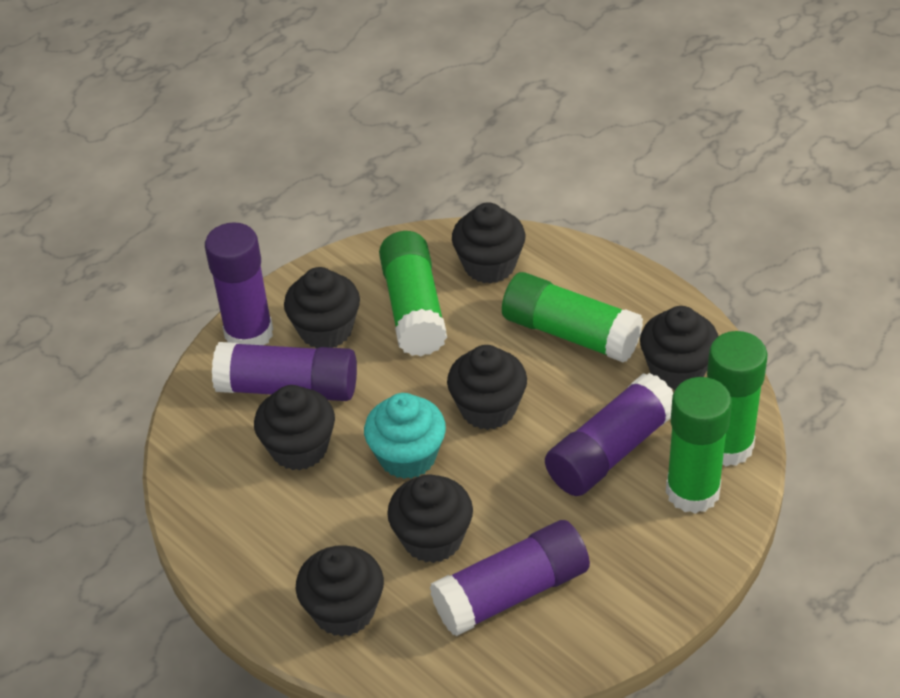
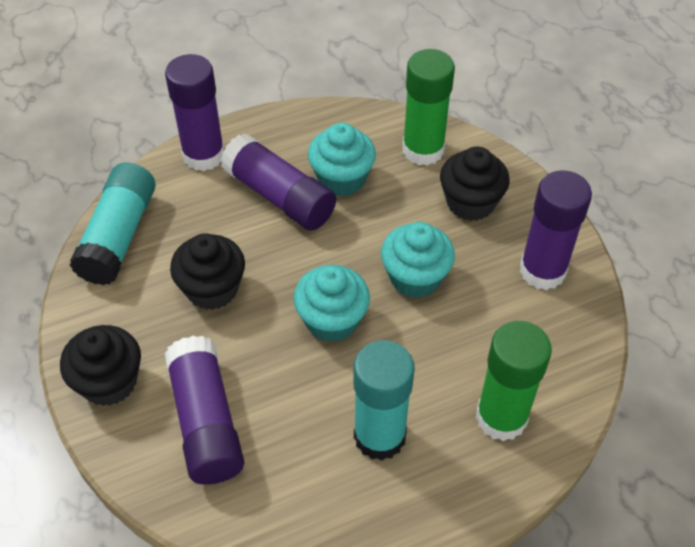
black cupcake: [254,385,335,471] [284,267,360,349] [296,545,384,637] [387,474,473,563] [447,345,527,430] [452,202,526,284] [640,306,718,390] = 7 -> [60,325,141,406] [170,233,245,310] [440,147,510,221] = 3
green glue stick: [379,231,447,356] [502,272,643,362] [666,377,732,514] [707,331,767,466] = 4 -> [403,49,455,166] [476,321,552,441] = 2
turquoise cupcake: [364,393,446,479] = 1 -> [294,265,370,342] [308,123,376,196] [381,222,455,298] = 3
turquoise glue stick: none = 0 -> [70,162,156,285] [353,340,415,461] = 2

